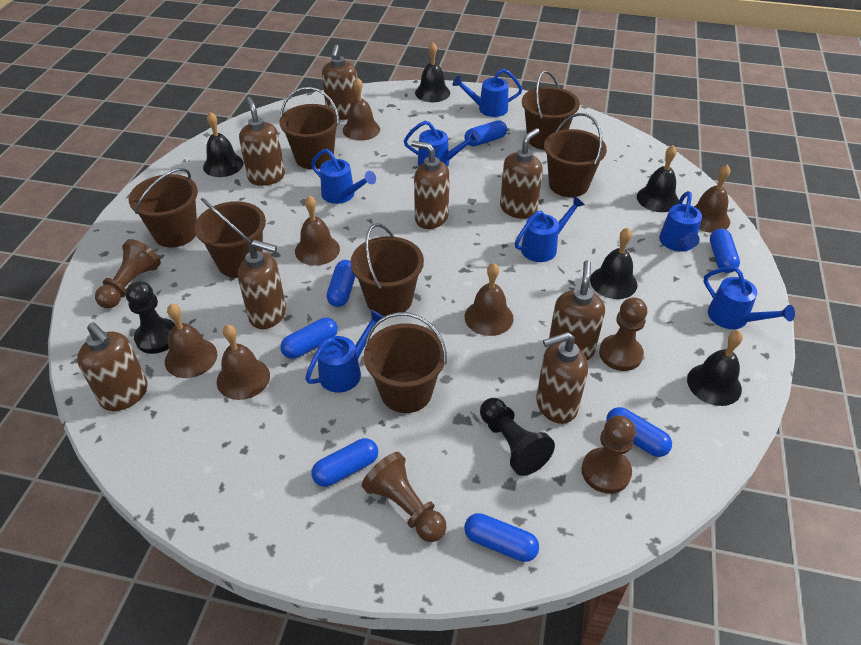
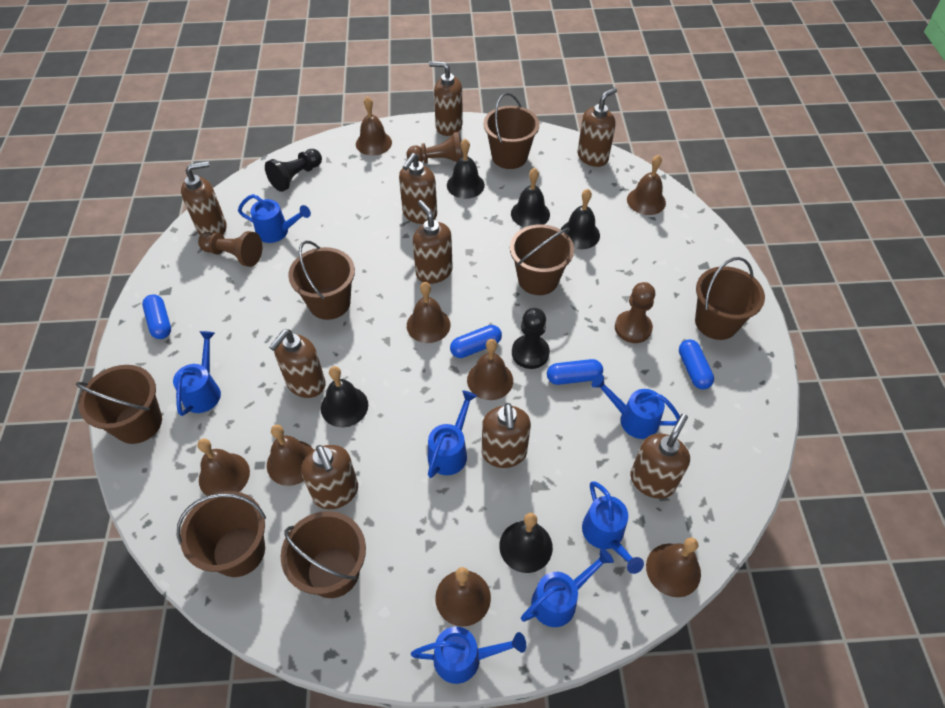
blue capsule: [280,317,338,359] [311,438,378,487] [327,260,356,307] [464,120,507,147] [464,513,539,562] [606,407,672,457] [710,229,740,273] = 7 -> [142,295,171,339] [450,325,502,358] [547,359,603,385] [679,339,714,390] = 4
brown bell: [165,304,217,378] [217,324,270,400] [295,195,340,266] [343,77,380,141] [465,263,514,336] [694,165,731,233] = 6 -> [197,438,250,496] [267,425,314,486] [356,96,392,156] [407,282,450,343] [435,567,491,626] [467,339,513,400] [627,155,666,215] [646,537,701,597] = 8
brown pawn: [95,239,161,309] [362,452,447,542] [582,416,636,494] [599,297,647,371] = 4 -> [198,231,262,267] [407,132,463,164] [615,282,655,343] = 3
brown soap dispenser: [77,322,148,411] [238,240,286,329] [239,97,285,186] [322,45,357,120] [411,140,450,229] [500,128,543,219] [536,332,588,424] [549,260,605,361] = 8 -> [181,161,227,236] [269,329,326,398] [301,445,358,509] [399,153,437,224] [412,200,453,284] [429,61,463,136] [482,403,531,468] [577,87,617,167] [630,414,690,499] = 9

